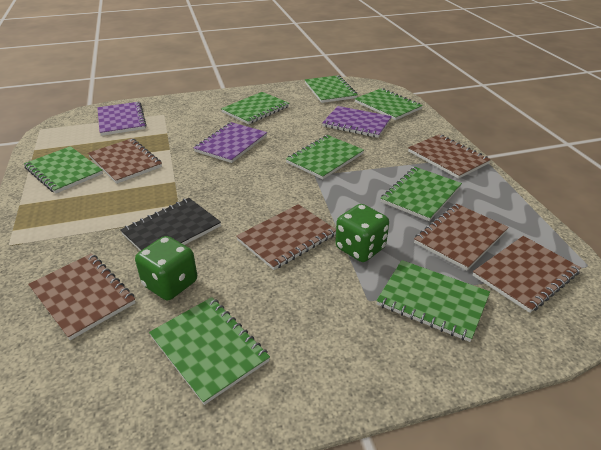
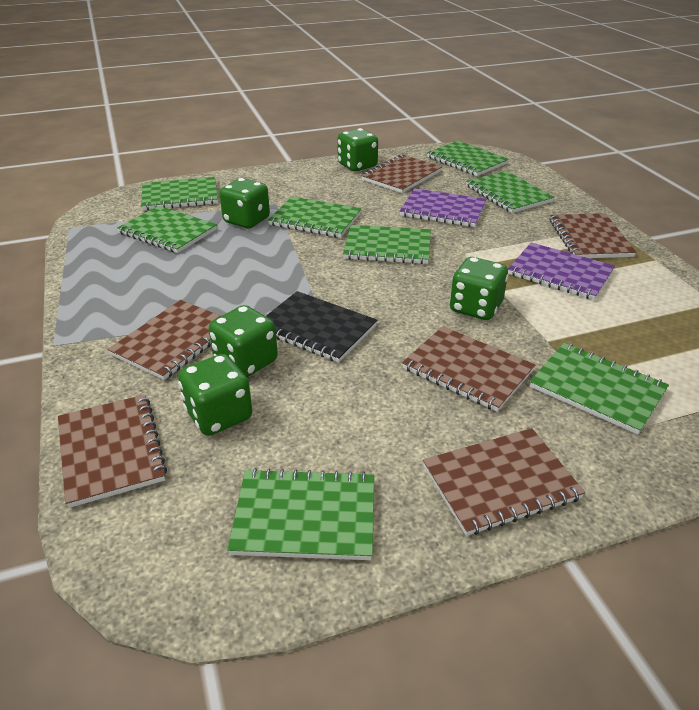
green dice: [135,236,197,300] [335,204,389,262] = 2 -> [178,354,252,436] [209,305,278,377] [219,178,270,229] [337,128,378,171] [450,257,508,320] = 5
purple notebook: [97,102,147,136] [194,122,267,163] [322,106,392,138] = 3 -> [400,188,486,227] [508,242,615,300] = 2

